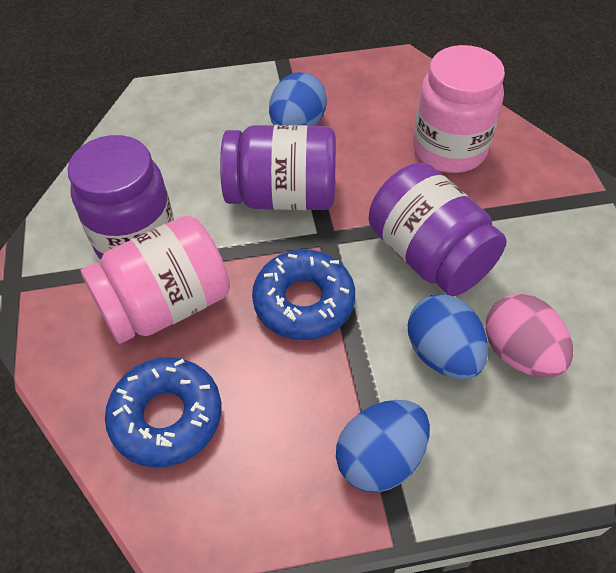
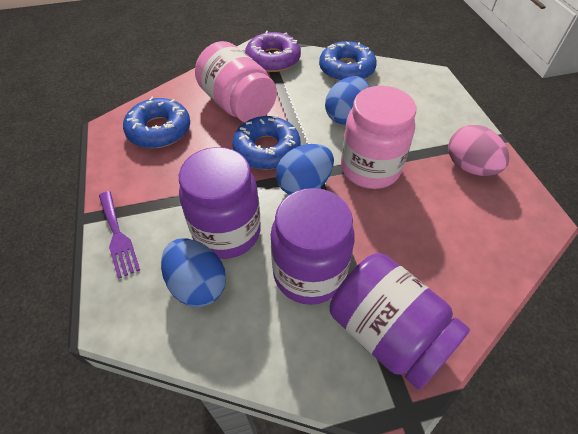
blue donut: [105,357,221,468] [252,249,355,340] = 2 -> [123,97,190,148] [232,115,301,169] [319,41,377,81] = 3
purple donut: none = 0 -> [245,31,301,72] = 1
purple fork: none = 0 -> [99,191,140,279] = 1

